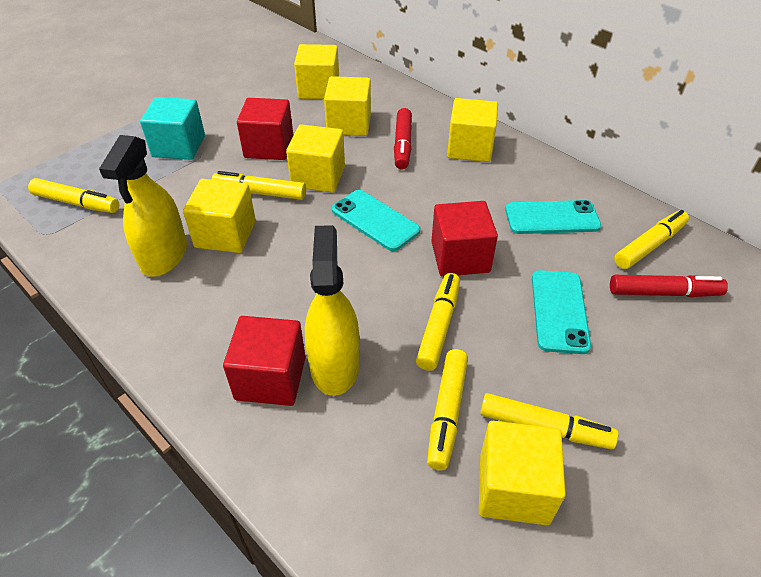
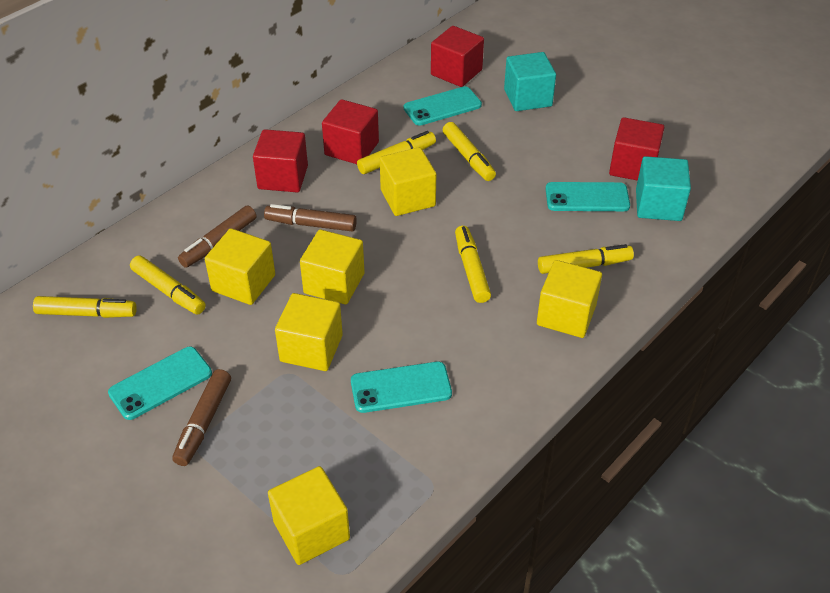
brown marker: none = 0 -> [172,369,231,466] [178,206,256,268] [264,204,357,232] = 3
red cube: [223,316,306,406] [237,98,293,160] [431,201,498,277] = 3 -> [253,129,308,192] [322,99,379,164] [431,26,484,87] [609,117,665,181] = 4
red marker: [394,108,412,170] [610,275,728,297] = 2 -> none = 0
turquoise cube: [140,97,205,160] = 1 -> [504,52,556,111] [636,156,691,221] = 2
turquoise phone: [332,190,420,251] [505,200,601,234] [532,270,591,354] = 3 -> [108,347,212,420] [351,362,452,413] [404,86,482,125] [546,182,630,211] = 4
yellow spray bottle: [99,135,187,277] [305,225,360,396] = 2 -> none = 0

